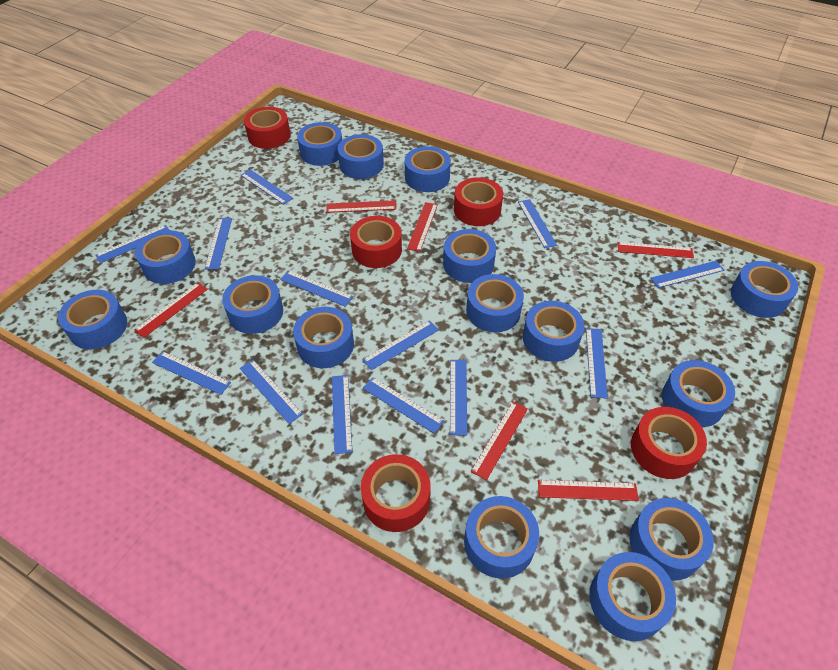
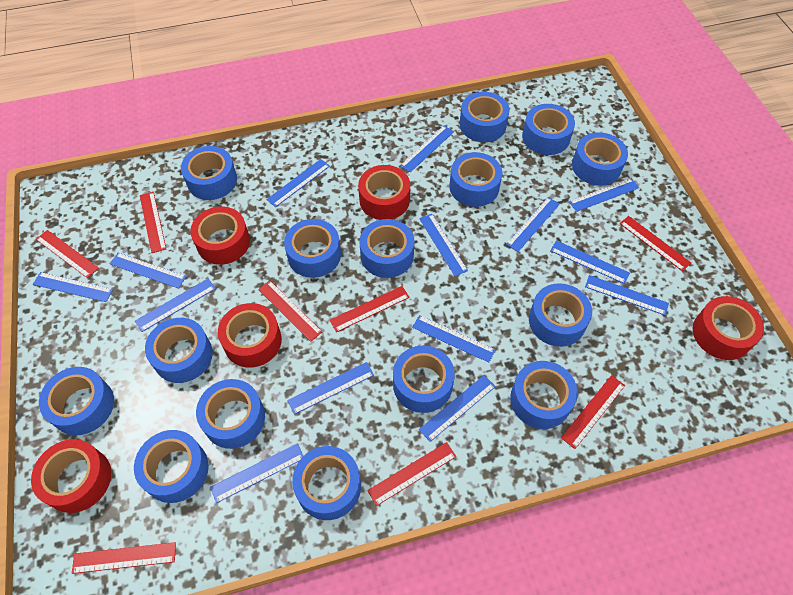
blue ruler: [95,225,169,263] [152,351,231,395] [205,218,232,269] [240,360,303,424] [241,169,293,205] [280,270,353,307] [332,375,352,454] [363,320,439,370] [363,377,444,434] [450,360,467,435] [518,199,557,248] [586,328,608,399] [651,261,724,288] = 13 -> [33,272,113,302] [110,253,186,289] [135,279,216,332] [210,443,303,503] [266,159,330,207] [287,362,374,414] [400,126,454,172] [412,315,496,362] [419,214,468,276] [419,375,496,442] [506,197,560,252] [550,240,630,284] [569,178,639,212] [585,275,669,316] = 14
red ruler: [134,283,208,338] [326,200,396,213] [407,202,438,252] [471,402,528,480] [538,480,639,501] [617,242,694,258] = 6 -> [36,230,99,278] [72,542,176,574] [140,192,166,253] [258,281,322,342] [330,286,410,332] [367,442,456,506] [561,375,625,449] [620,216,691,271] = 8

